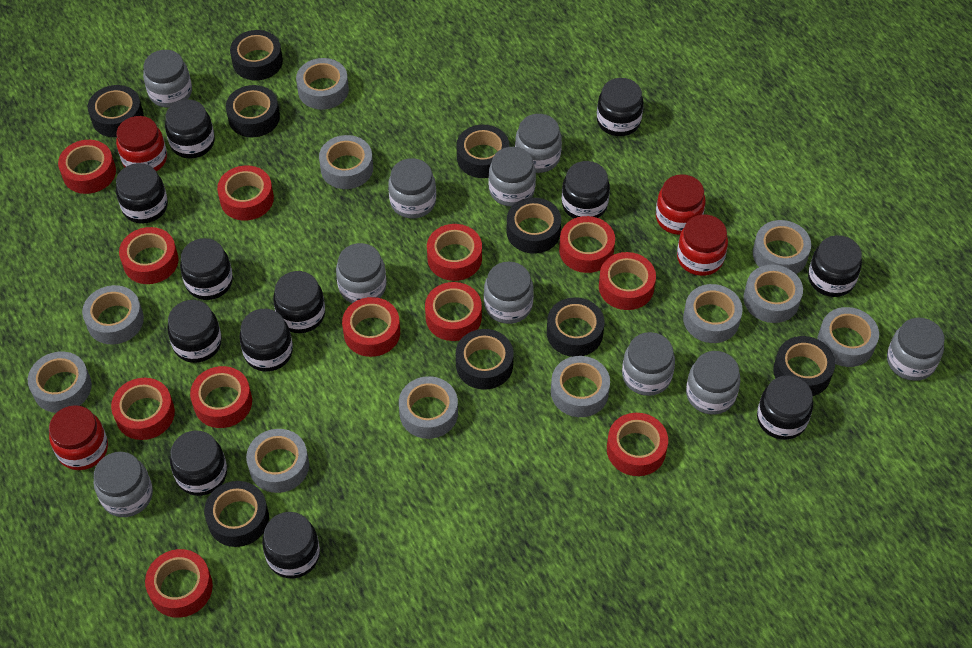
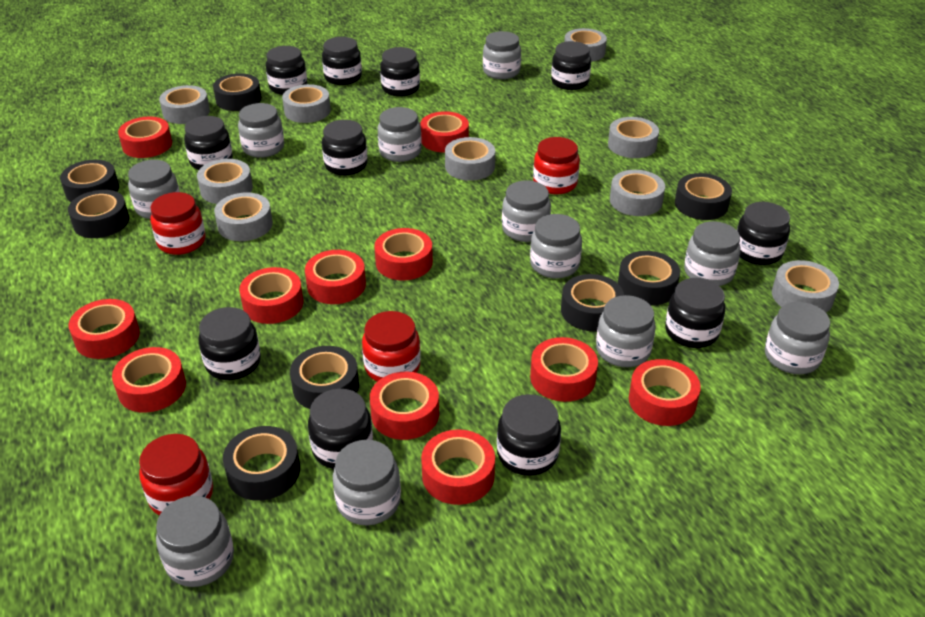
black jar: [116,163,168,224] [165,99,215,159] [167,300,222,363] [170,430,227,496] [180,238,233,300] [239,309,293,372] [262,512,320,579] [273,271,325,333] [562,161,610,218] [597,78,644,136] [757,375,813,440] [808,235,862,297] = 12 -> [184,116,233,170] [198,307,261,380] [266,46,307,95] [308,389,373,469] [322,37,362,85] [322,120,368,176] [380,47,420,97] [497,394,561,476] [551,41,591,90] [665,278,725,348] [737,202,790,265] = 11
black tape: [88,85,144,137] [204,481,269,547] [226,85,280,137] [230,30,283,80] [456,329,514,390] [457,125,509,178] [507,197,561,254] [547,297,605,357] [773,336,835,396] = 9 -> [60,160,119,202] [68,190,129,238] [213,73,262,111] [223,426,300,501] [290,346,359,409] [561,274,624,331] [618,251,680,306] [675,173,732,220] = 8
grey jar: [94,452,153,517] [143,50,192,108] [336,243,386,303] [388,158,436,219] [484,262,534,324] [489,147,536,207] [515,114,562,173] [622,332,675,396] [686,351,741,415] [887,317,945,381] = 10 -> [128,160,180,219] [156,496,234,587] [238,103,284,158] [333,440,401,525] [378,107,422,162] [483,31,521,79] [502,180,551,242] [530,214,582,278] [596,295,656,367] [684,221,741,286] [765,302,830,374] = 11
grey tape: [28,351,92,413] [82,285,144,344] [246,429,309,493] [296,58,349,110] [319,135,373,189] [399,376,458,439] [551,356,610,417] [683,284,743,343] [743,265,803,323] [753,220,811,274] [817,307,879,367] = 11 -> [159,85,210,124] [197,159,253,204] [214,192,273,241] [282,84,331,123] [445,137,495,181] [564,28,607,62] [608,117,659,158] [610,170,665,216] [772,260,839,313] = 9
red tape: [58,140,116,194] [111,378,175,440] [119,227,178,284] [145,549,213,618] [190,366,252,428] [217,165,274,220] [342,297,400,357] [425,282,482,341] [427,224,482,281] [559,216,615,273] [599,252,656,310] [607,413,668,476] = 12 -> [69,299,140,359] [112,347,186,413] [118,117,172,158] [239,267,303,324] [305,250,366,304] [370,372,439,440] [374,228,433,280] [420,111,469,152] [421,429,495,505] [530,337,598,402] [629,359,701,426] = 11

